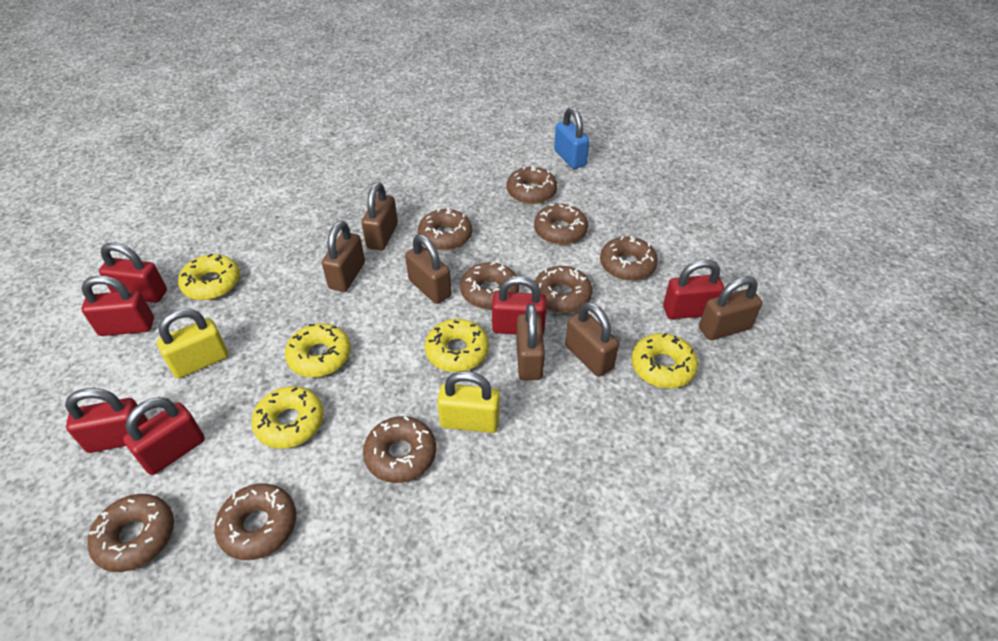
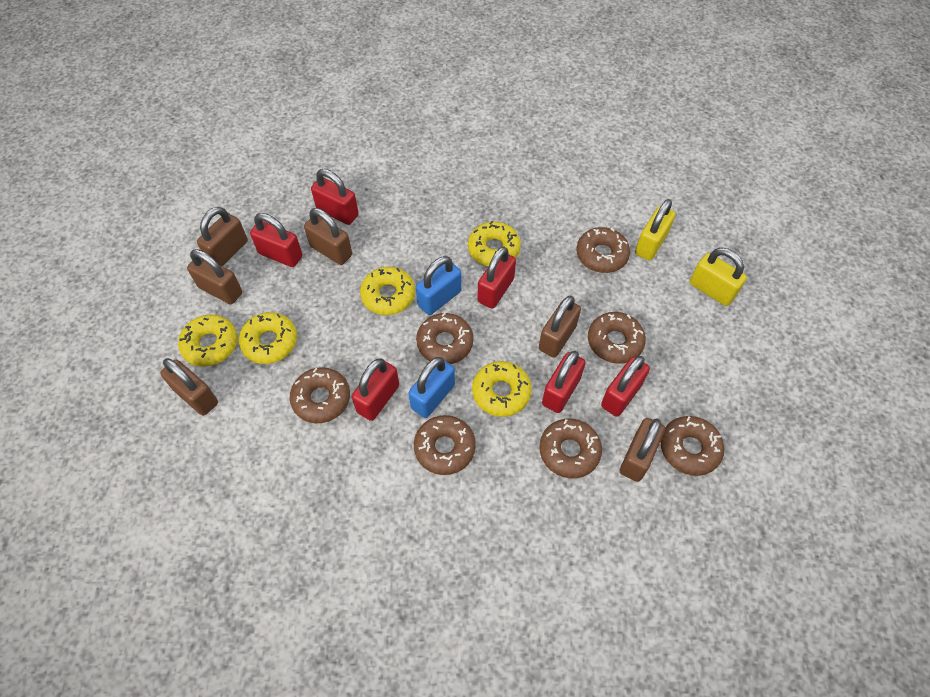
blue padlock: [554,107,589,169] = 1 -> [408,357,455,418] [416,256,462,315] = 2
brown donut: [87,494,174,572] [214,483,296,560] [363,416,436,483] [418,208,472,250] [460,262,519,309] [507,166,557,204] [534,204,588,245] [535,266,593,313] [600,236,658,281] = 9 -> [290,367,350,423] [414,415,476,475] [416,312,474,364] [539,418,602,478] [576,227,630,273] [588,312,646,364] [661,416,724,476] = 7

